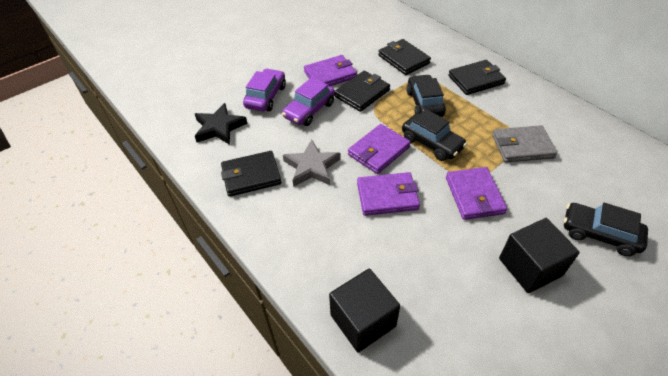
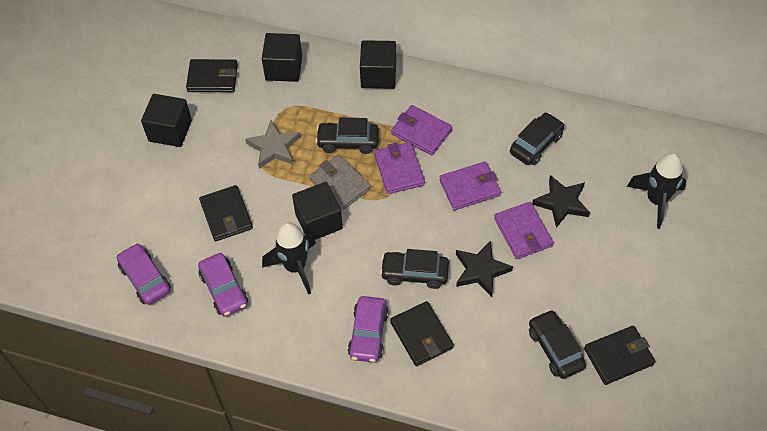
black car: [402,109,467,161] [406,74,446,117] [564,203,648,256] = 3 -> [315,118,379,154] [380,249,449,289] [510,112,564,165] [529,309,586,379] = 4
black cube: [329,269,400,353] [499,218,580,293] = 2 -> [141,94,192,147] [262,33,302,82] [292,182,343,240] [360,40,396,89] = 4
black rocket: none = 0 -> [262,222,316,295] [627,153,686,229] = 2
black star: [195,103,247,145] = 1 -> [456,240,513,297] [532,175,590,228] = 2
purple car: [243,68,286,112] [282,77,335,126] = 2 -> [117,243,171,305] [198,253,248,317] [348,296,389,362] = 3

